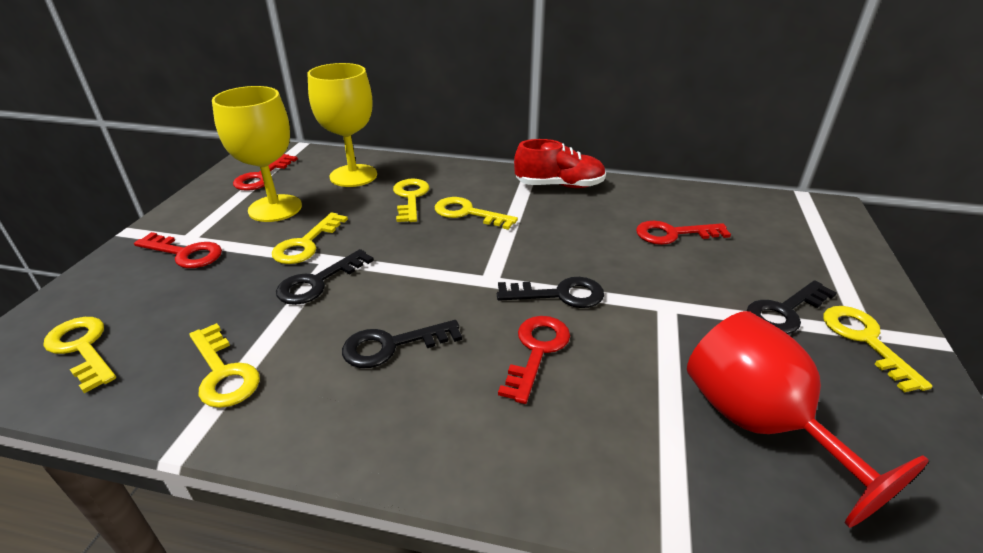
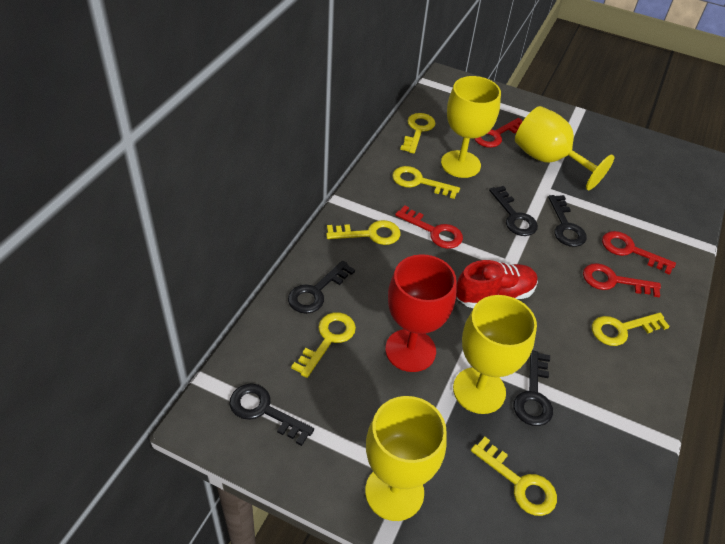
black key: [276,249,374,305] [342,320,462,368] [497,277,604,308] [747,280,837,334] = 4 -> [229,383,314,446] [288,261,355,314] [489,186,538,236] [513,350,553,426] [548,195,587,247] = 5
yellow goblet: [212,86,302,222] [308,63,377,187] = 2 -> [365,396,447,521] [441,76,501,178] [453,295,537,414] [515,106,614,191] = 4

